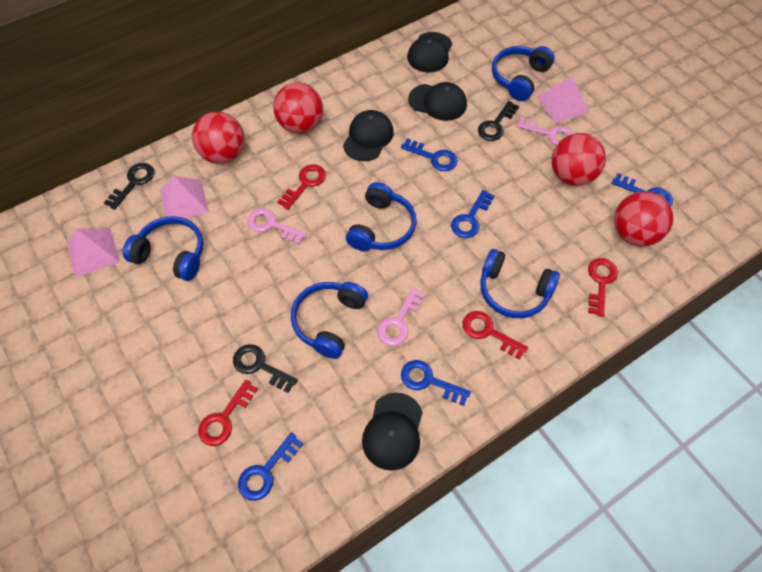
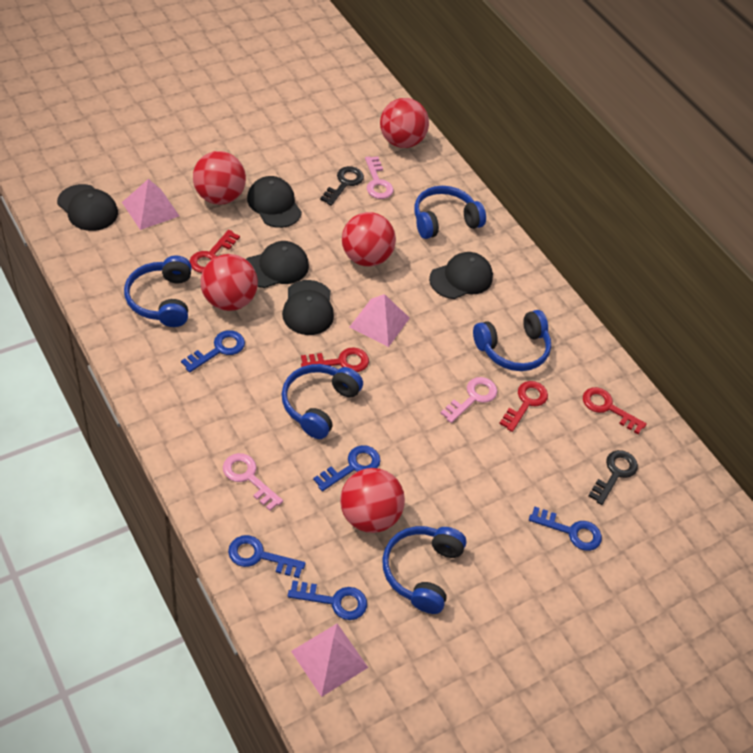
black cap: [343,110,394,161] [362,392,423,471] [407,32,452,72] [408,82,467,121] = 4 -> [57,184,118,231] [246,241,309,288] [247,176,302,228] [282,280,334,335] [429,252,493,299] = 5
black key: [104,163,154,210] [233,344,298,393] [478,101,519,141] = 3 -> [320,166,364,206] [588,450,638,505] = 2
red ball: [192,112,245,164] [273,82,323,134] [551,133,606,186] [614,191,673,247] = 4 -> [193,151,246,205] [201,254,258,311] [340,468,405,533] [342,212,396,266] [380,98,429,148] = 5

